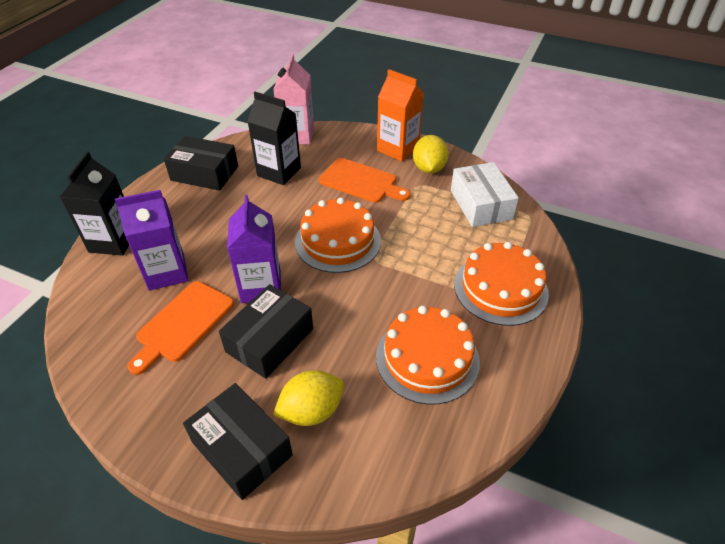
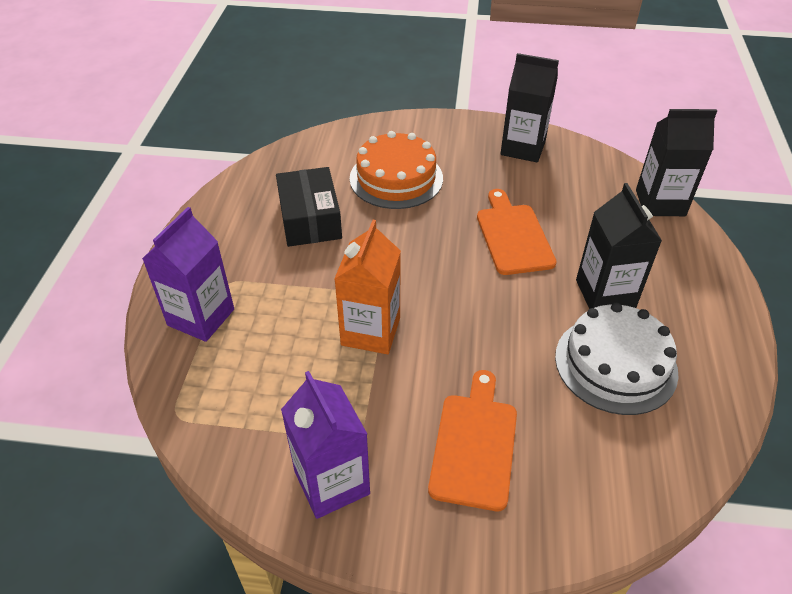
black box: [164,136,238,191] [183,383,293,500] [219,284,313,379] = 3 -> [276,167,342,247] = 1
black carton: [60,152,129,256] [247,92,301,185] = 2 -> [501,53,559,162] [576,183,662,309] [636,109,717,216] = 3
orange cake: [295,197,381,273] [376,306,480,405] [454,242,549,326] = 3 -> [350,131,443,209] = 1
pink carton: [273,54,314,145] = 1 -> none = 0
white box: [451,162,519,227] = 1 -> none = 0
white cake: none = 0 -> [555,303,679,415] = 1
yellow lemon: [273,370,344,426] [413,135,449,173] = 2 -> none = 0

